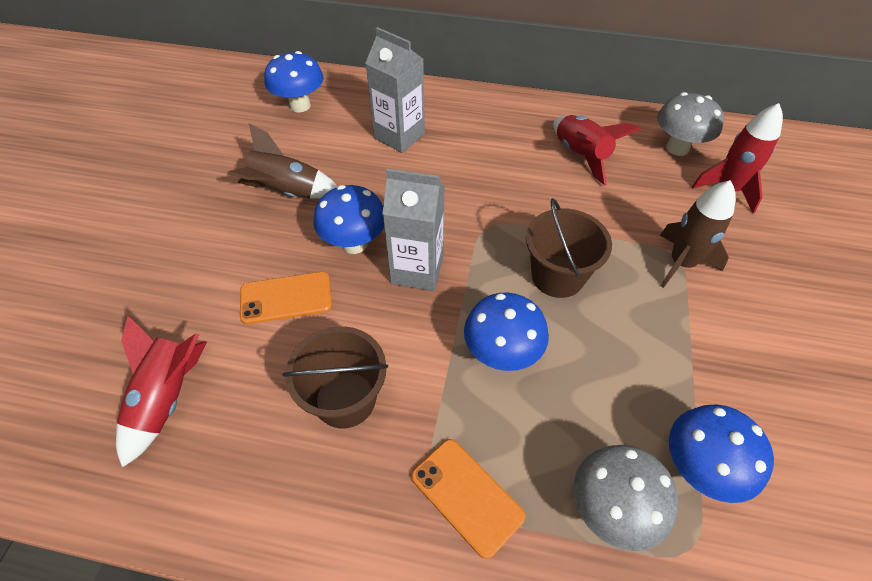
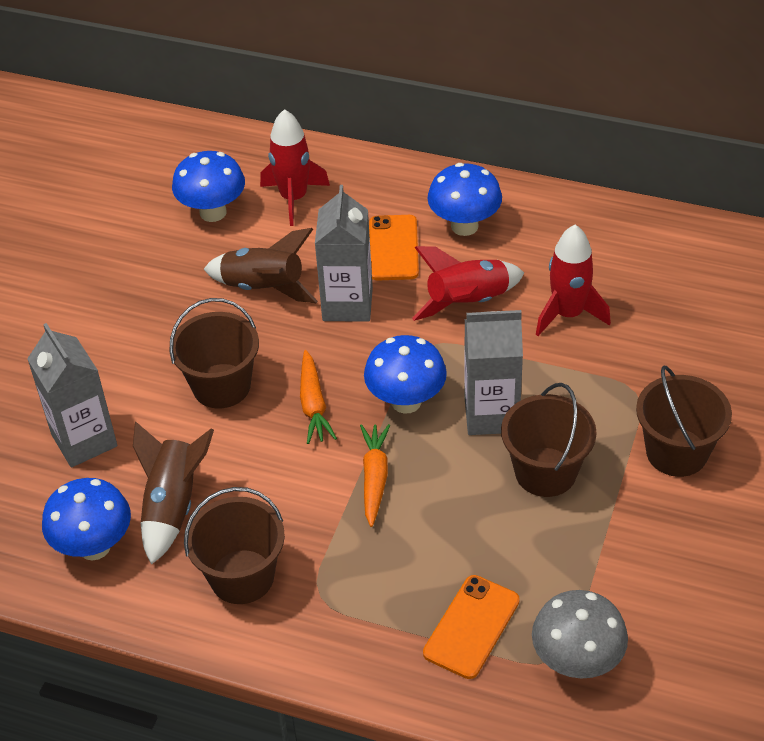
brown bucket: [282,326,388,428] [526,198,612,298] = 2 -> [169,298,259,409] [184,487,285,604] [501,383,597,497] [636,366,732,477] = 4
grey carton: [365,27,425,153] [382,168,445,291] = 2 -> [27,323,117,467] [315,185,373,322] [464,310,523,435] = 3
grey mushroom: [574,445,679,551] [657,92,724,156] = 2 -> [532,590,628,678] = 1
orange carrot: none = 0 -> [300,350,337,444] [360,424,390,527] = 2

